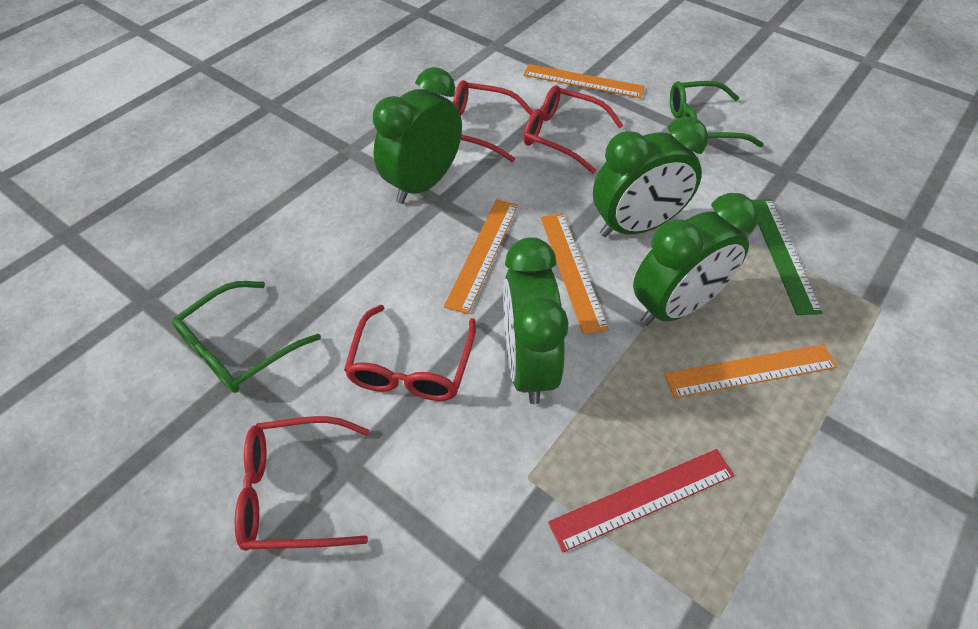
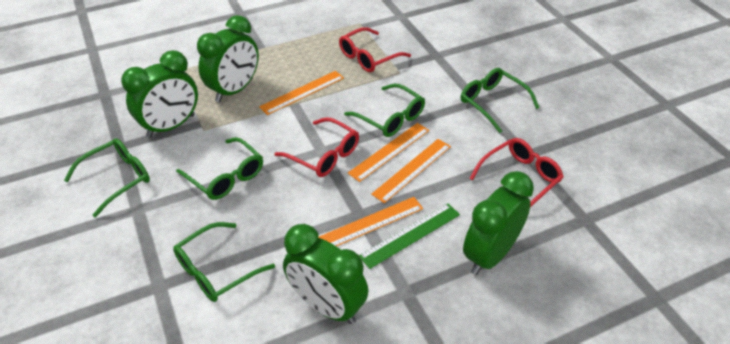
green glasses: [171,281,321,393] [670,81,764,147] = 2 -> [64,138,150,217] [173,222,275,302] [176,137,263,200] [344,84,425,137] [461,68,540,133] = 5
red glasses: [235,416,370,551] [344,305,476,401] [453,80,534,162] [523,85,624,173] = 4 -> [274,117,359,177] [339,27,411,72] [469,138,564,207] = 3
red ruler: [548,449,735,553] = 1 -> none = 0

